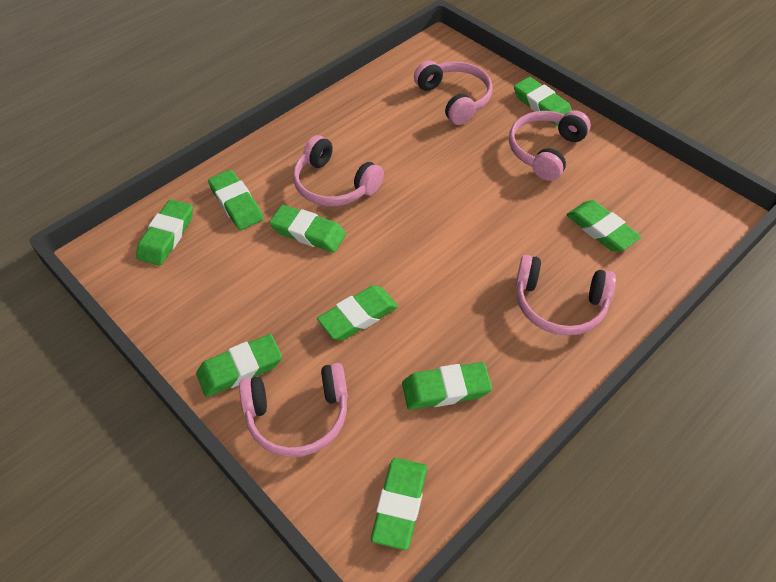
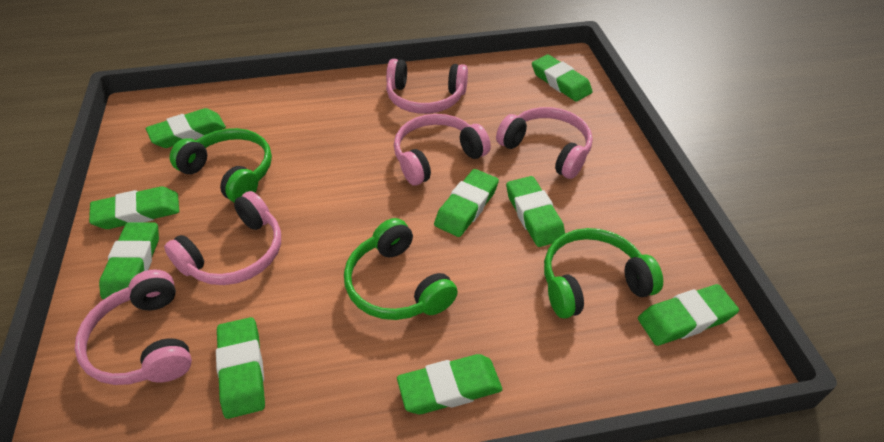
green headphones: none = 0 -> [170,128,272,203] [344,218,458,320] [544,228,663,319] = 3

